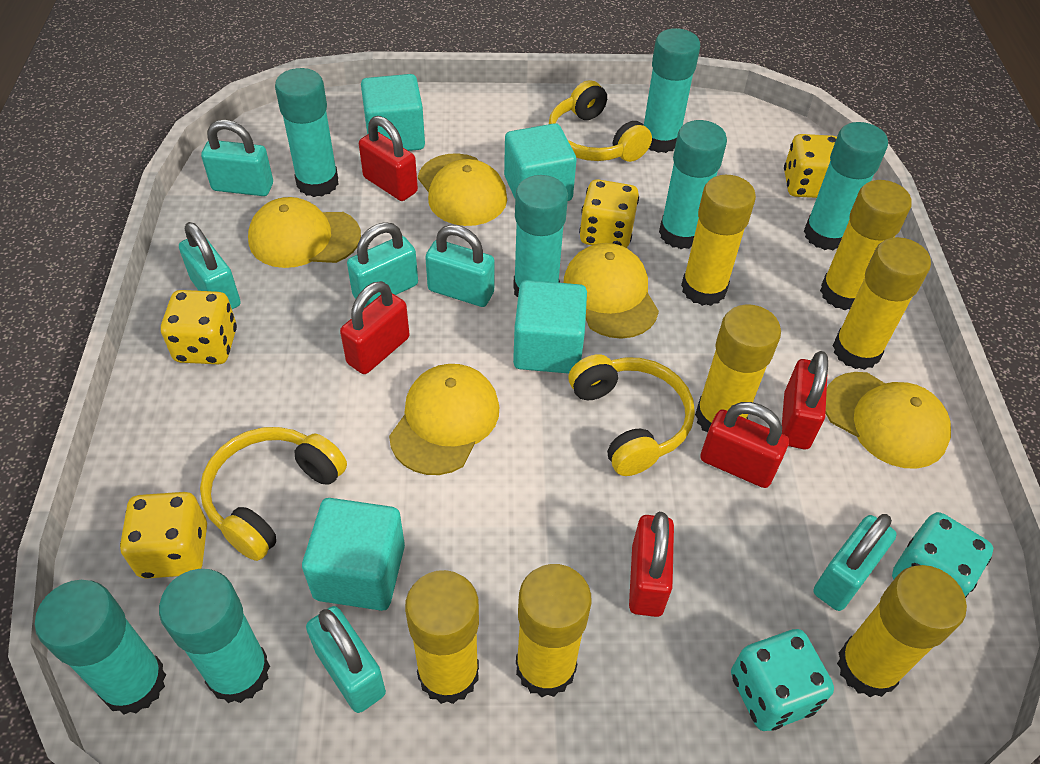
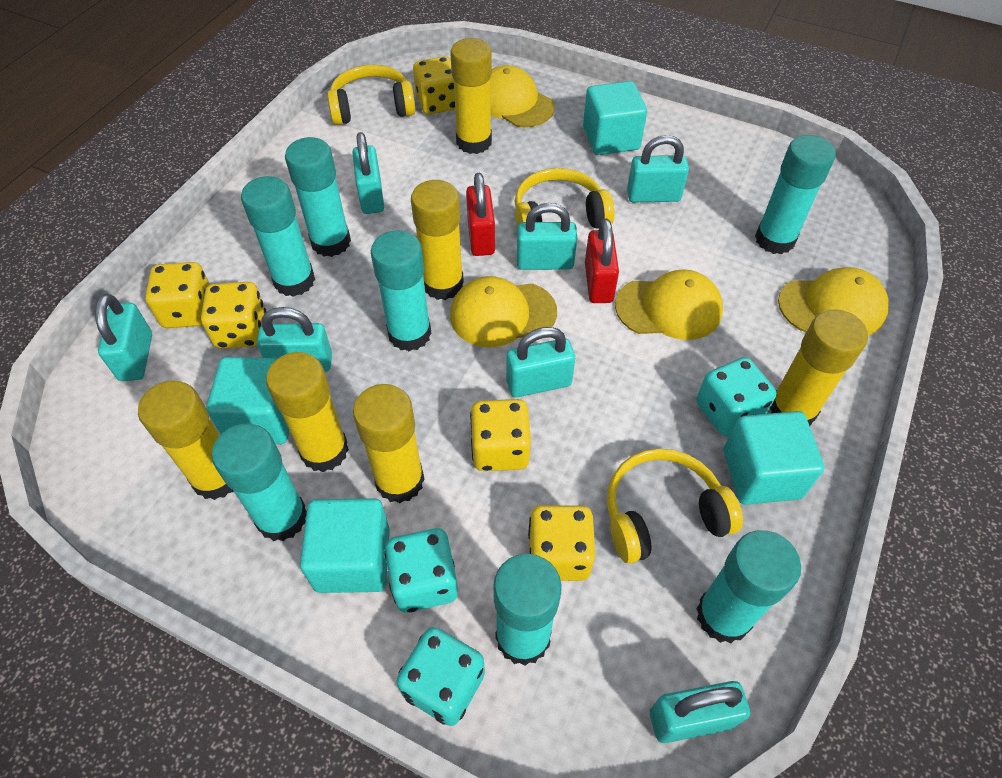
red padlock: [340,281,409,374] [359,116,418,201] [629,512,674,617] [700,402,789,488] [782,351,828,449] = 5 -> [466,173,495,256] [585,219,619,303] = 2
turquoise dice: [731,629,834,731] [892,512,993,598] = 2 -> [384,528,458,612] [397,627,485,726] [696,357,776,436] = 3
turquoise padlock: [179,222,241,309] [201,120,273,196] [306,606,386,713] [347,222,418,308] [425,225,495,307] [814,514,897,611] = 6 -> [95,294,152,381] [257,307,332,372] [352,132,384,214] [506,327,575,397] [517,203,577,270] [627,135,689,202] [650,681,750,743] = 7
yellow cap: [248,197,361,268] [389,364,499,475] [418,153,507,226] [563,243,659,339] [826,372,951,469] = 5 -> [450,276,557,347] [490,65,555,127] [615,269,723,340] [778,267,889,335] = 4
yellow dice: [120,492,207,579] [161,290,237,364] [579,179,639,248] [784,134,837,198] = 4 -> [145,262,210,328] [201,282,267,349] [413,56,455,115] [470,399,531,471] [528,505,595,581] = 5
yellow glue stick: [405,570,479,704] [516,564,592,697] [681,175,756,306] [695,304,781,432] [820,180,912,310] [833,237,931,370] [837,565,967,697] = 7 -> [138,381,233,500] [266,352,349,472] [353,384,425,503] [411,180,464,300] [450,38,492,154] [770,309,868,426] = 6

